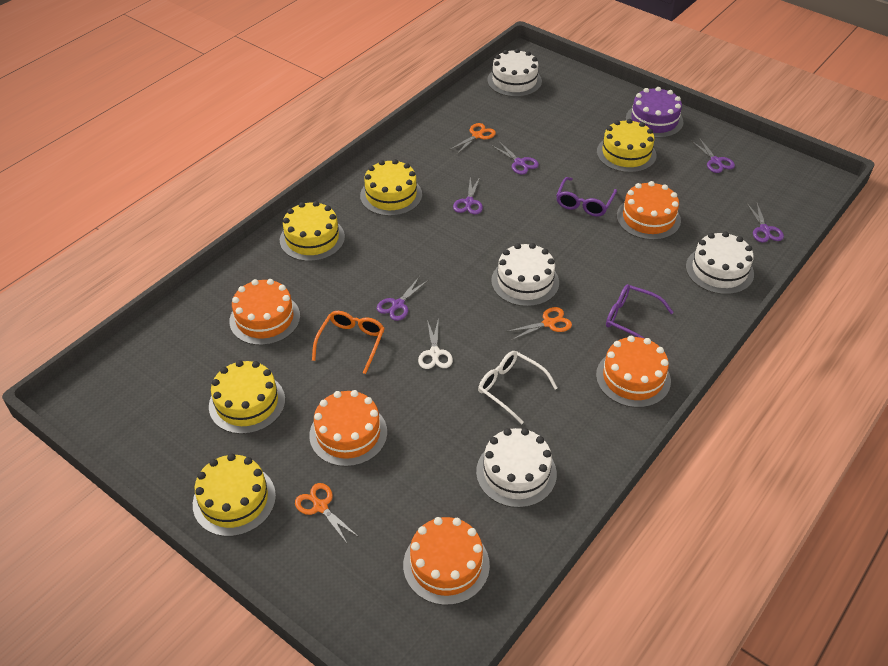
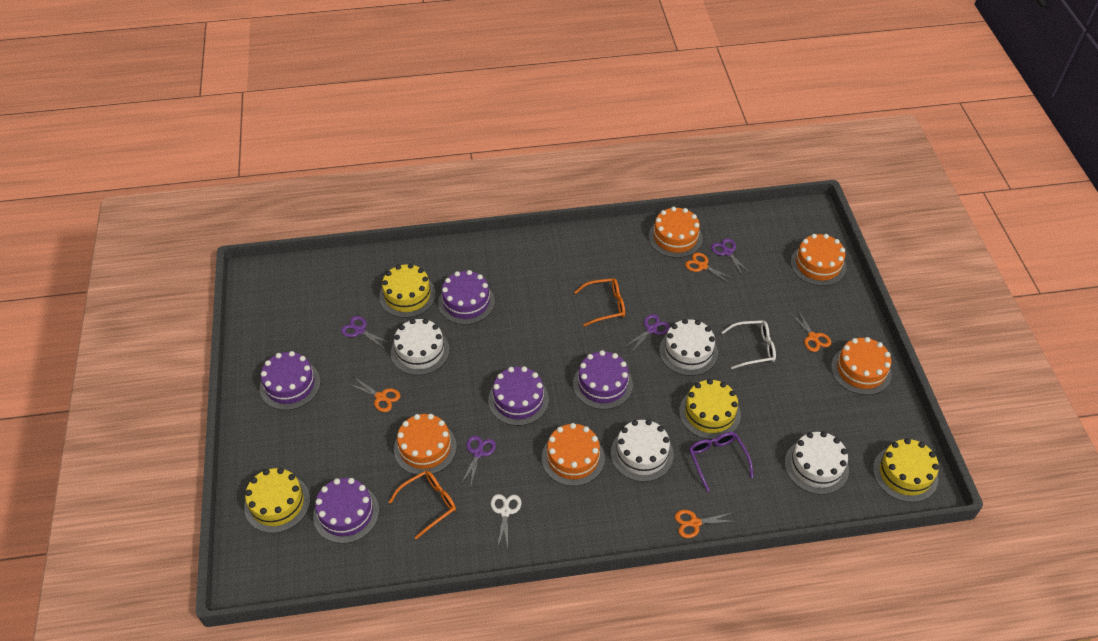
orange glasses: [312,311,385,374] = 1 -> [389,471,456,539] [574,278,625,327] = 2
orange scissors: [295,483,359,543] [449,123,496,154] [506,307,572,340] = 3 -> [348,377,401,412] [675,510,738,538] [685,253,734,284] [789,308,831,352] = 4
purple cake: [626,87,684,138] = 1 -> [260,351,320,410] [313,478,379,544] [438,270,495,325] [488,366,549,426] [573,350,633,410] = 5
purple glasses: [556,177,617,217] [606,284,674,338] = 2 -> [689,432,753,492] = 1
purple scissors: [377,276,428,321] [453,177,483,214] [491,142,539,175] [692,138,735,173] [747,203,784,243] = 5 -> [341,316,392,350] [460,435,496,486] [623,314,670,351] [711,238,751,276] = 4
yellow cake: [193,453,276,537] [209,360,285,434] [280,201,345,261] [360,159,422,216] [597,119,656,173] = 5 -> [244,468,310,533] [379,264,436,318] [679,379,741,439] [873,438,939,502] = 4

